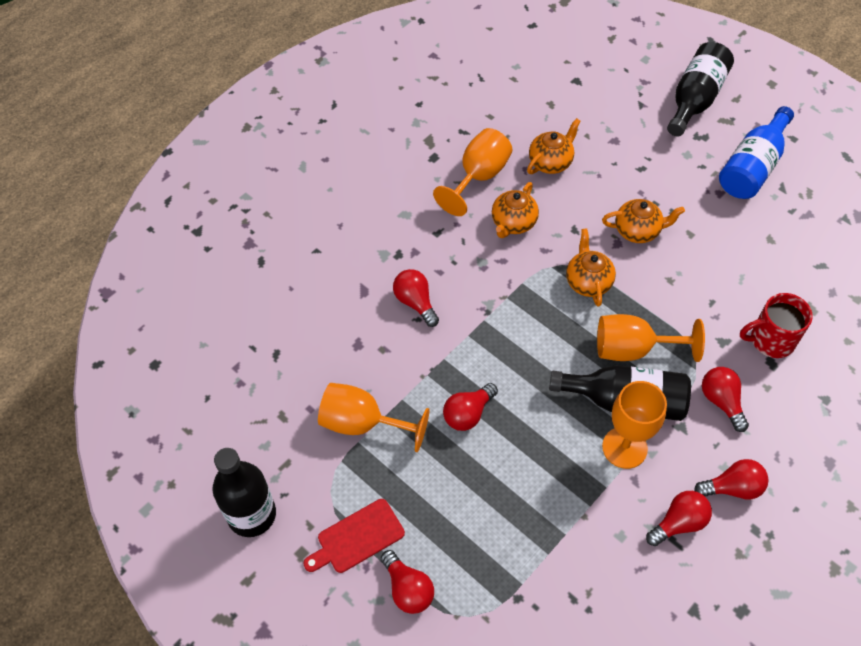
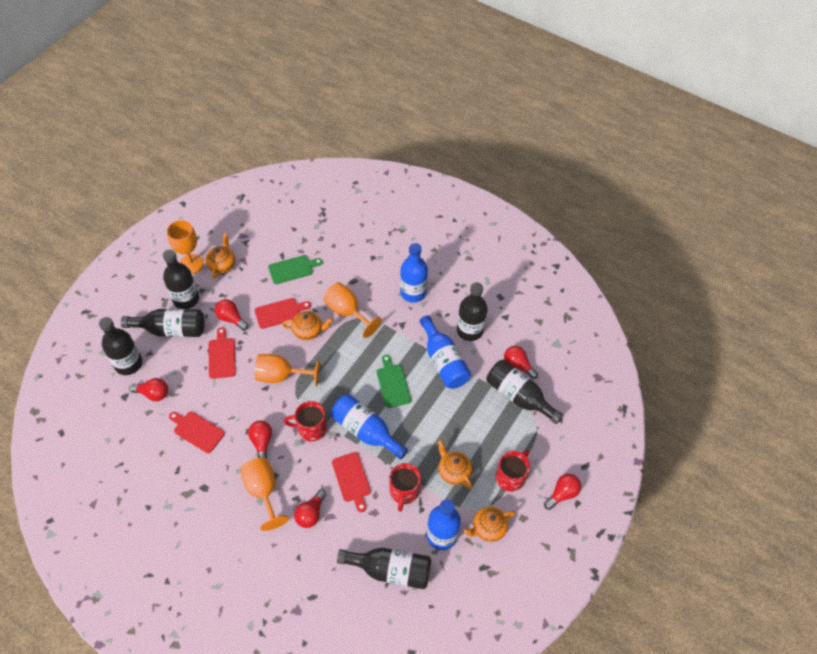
black bottle: [212,448,276,537] [549,365,691,421] [667,42,734,136] = 3 -> [99,317,142,375] [121,309,205,337] [163,249,199,309] [337,548,431,589] [457,282,488,341] [486,360,563,424] = 6
blue bottle: [719,106,794,199] = 1 -> [331,394,408,460] [400,243,428,303] [420,315,471,389] [427,499,461,550] = 4
green cutting board: none = 0 -> [268,255,323,284] [377,355,411,408] = 2
red cutting board: [304,499,405,573] = 1 -> [169,411,225,453] [208,327,236,379] [255,298,311,329] [332,452,371,512] = 4
red mug: [740,293,813,358] = 1 -> [284,401,327,442] [389,463,421,512] [495,450,530,492] = 3

